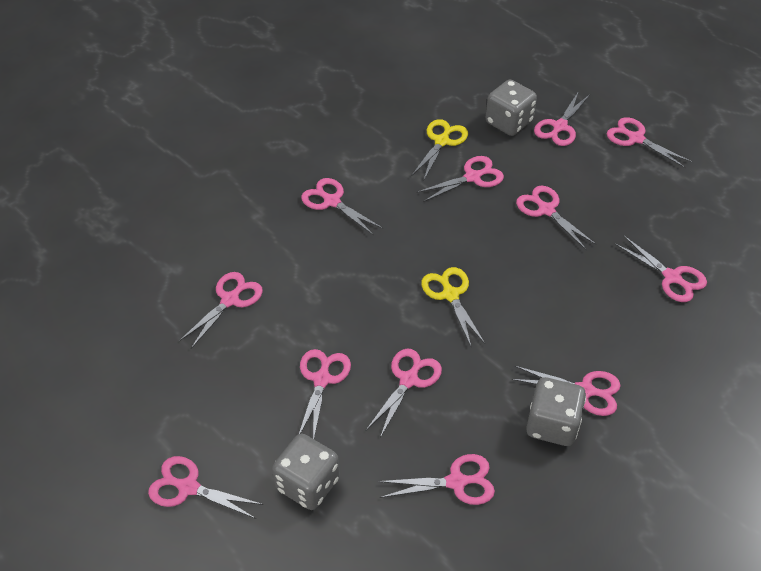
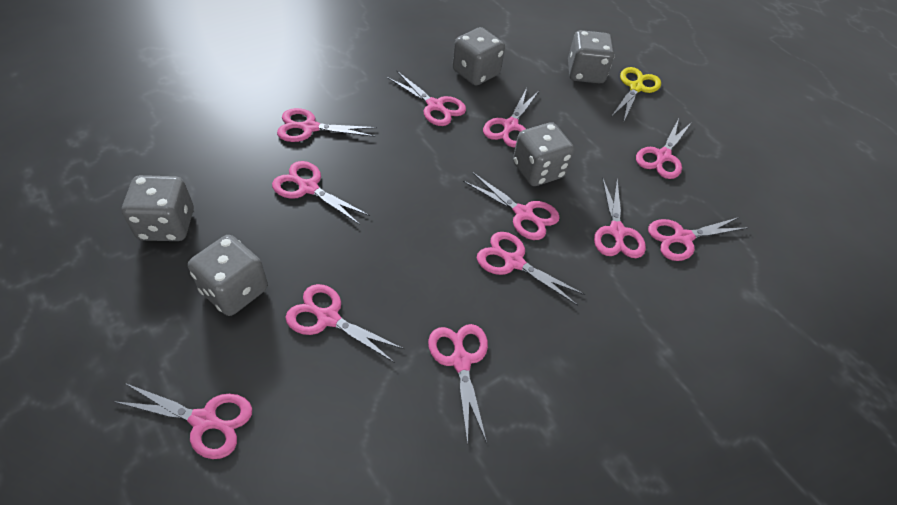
grey dice: [272,433,340,510] [486,79,537,136] [526,377,586,446] = 3 -> [122,175,194,241] [188,235,268,316] [452,27,505,85] [513,122,574,186] [568,30,615,83] = 5
yellow scissors: [412,119,468,179] [421,267,485,346] = 2 -> [611,67,661,123] = 1

